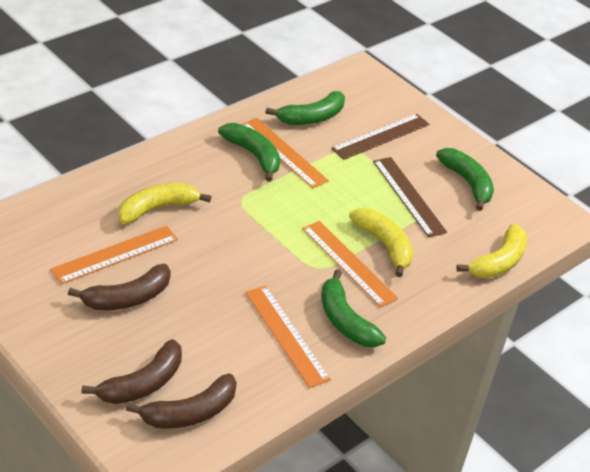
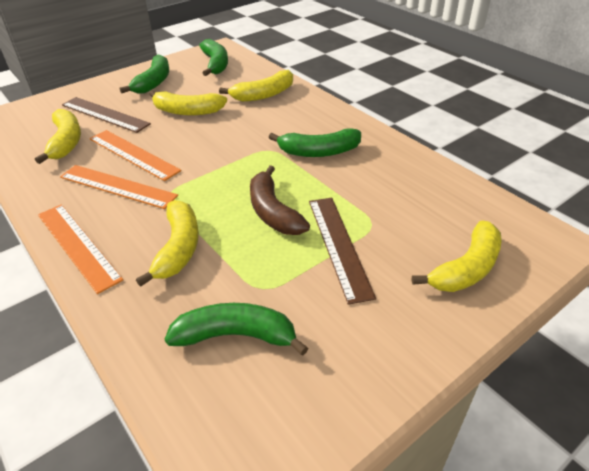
brown banana: [68,264,171,310] [81,339,182,404] [126,374,237,429] = 3 -> [250,165,310,235] = 1
orange ruler: [50,226,178,284] [241,118,329,188] [245,285,331,388] [302,221,398,307] = 4 -> [38,204,123,294] [60,165,178,209] [90,130,181,181] = 3
yellow banana: [118,183,211,224] [349,208,413,277] [456,224,527,278] = 3 -> [35,109,81,164] [136,200,199,287] [149,90,227,116] [219,70,293,102] [412,220,502,292] = 5

